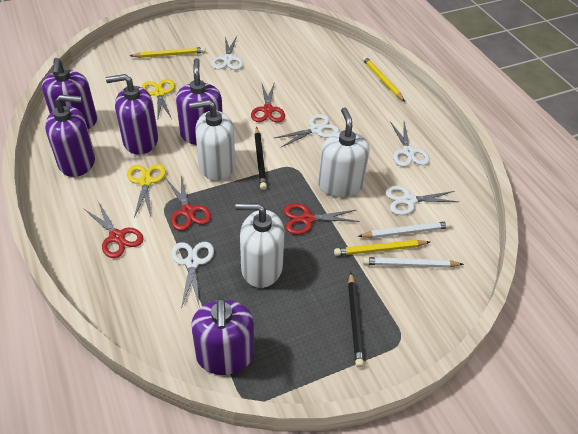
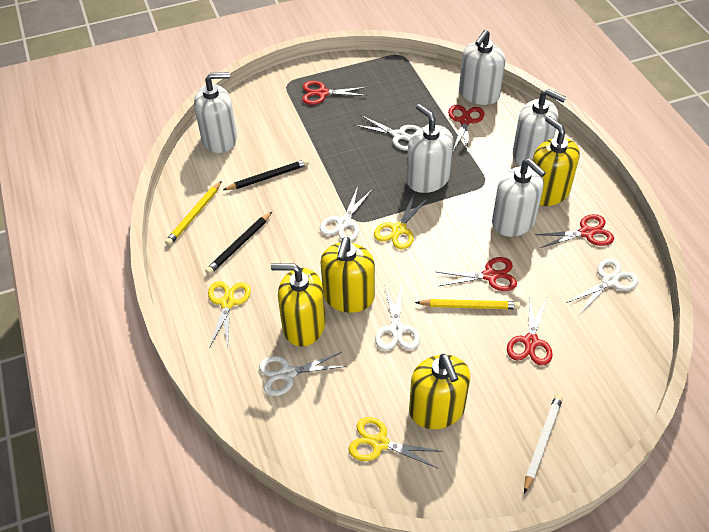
purple soap dispenser: [42,58,97,129] [45,95,95,177] [106,74,158,155] [176,58,223,145] [191,298,254,375] = 5 -> none = 0
red scissors: [83,201,144,258] [167,176,211,231] [251,82,285,122] [284,203,359,235] = 4 -> [302,81,367,105] [437,257,517,291] [448,105,485,152] [507,295,553,366] [535,214,614,248] = 5
white pencil: [358,221,451,238] [363,257,464,268] = 2 -> [524,394,563,494] = 1
white soap dispenser: [189,100,235,181] [236,203,285,288] [318,107,370,197] = 3 -> [194,72,237,153] [407,104,453,193] [459,30,505,105] [492,159,546,237] [513,89,566,167] = 5
yellow pencil: [130,47,206,58] [334,240,430,256] [362,56,405,101] = 3 -> [165,181,222,246] [415,299,520,309] = 2
yellow scissors: [127,164,166,218] [142,79,175,119] = 2 -> [208,281,251,348] [349,417,443,468] [374,193,428,249] = 3
yellow soap dispenser: none = 0 -> [271,263,326,346] [321,237,375,313] [409,354,470,429] [532,116,580,206] = 4

